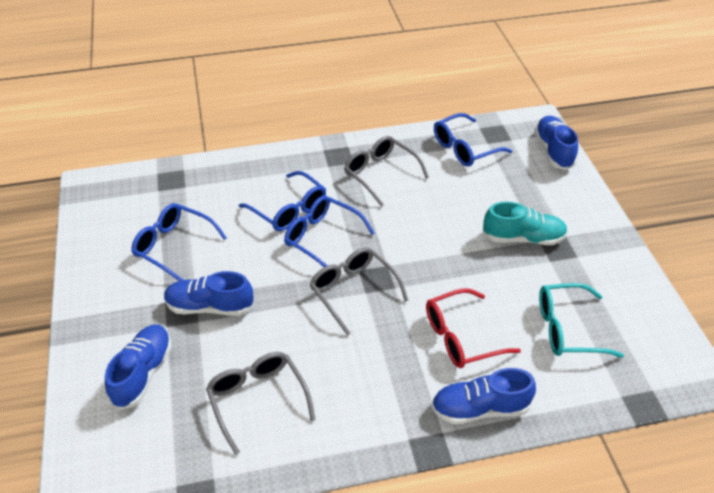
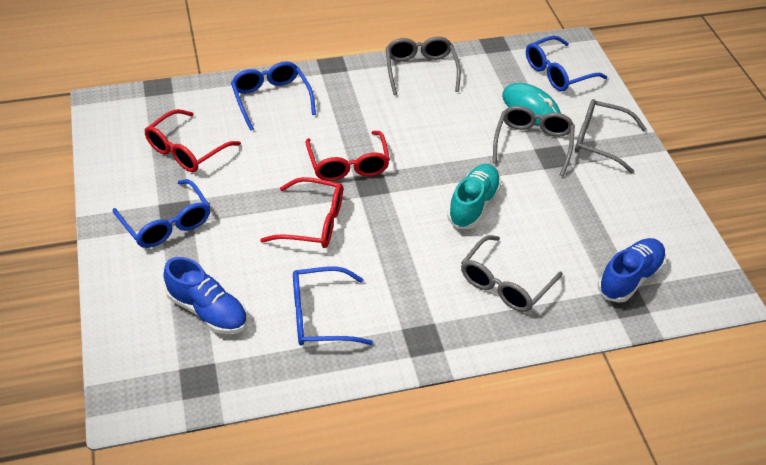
blue shoe: [105,325,172,410] [164,271,254,316] [431,368,536,424] [534,116,578,170] = 4 -> [164,257,247,334] [598,238,666,303] = 2
grey glasses: [206,352,316,455] [310,247,409,336] [344,136,429,207] = 3 -> [386,37,461,95] [461,235,563,312] [493,106,575,176] [575,99,646,174] = 4
red glasses: [426,288,521,368] = 1 -> [144,109,241,172] [260,177,343,248] [305,131,390,181] = 3
turquoise glasses: [539,283,624,358] = 1 -> none = 0
turquoise mouse: none = 0 -> [502,83,561,125] = 1

